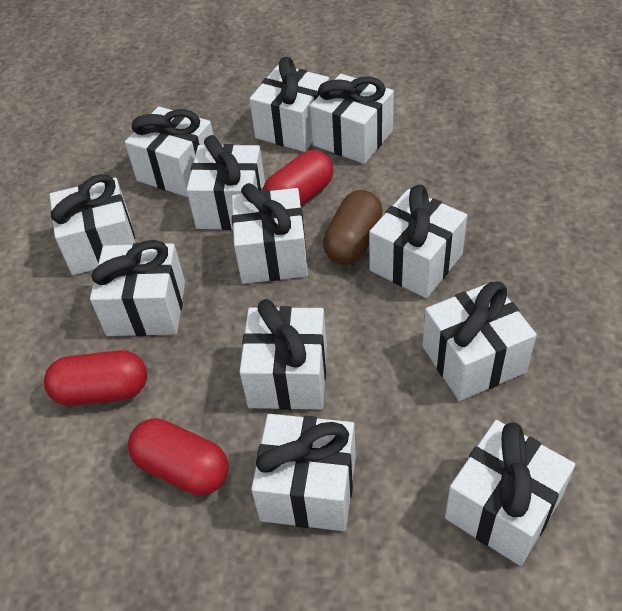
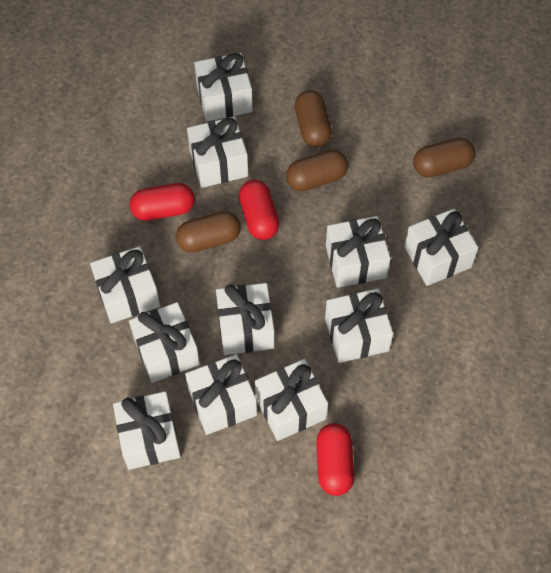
brown capsule: [323,190,383,265] = 1 -> [176,211,241,253] [286,150,348,191] [295,90,332,147] [413,138,476,177] = 4
white gift: [50,174,135,275] [90,240,185,336] [125,106,213,197] [187,135,265,230] [232,183,308,284] [240,299,327,410] [249,57,329,152] [251,414,356,531] [310,74,394,164] [369,185,467,298] [423,281,537,401] [445,420,575,566] = 12 -> [90,246,160,323] [113,391,181,470] [129,302,200,383] [185,354,257,435] [187,117,248,188] [194,53,253,121] [216,283,274,355] [255,359,328,441] [325,288,393,363] [326,216,390,288] [404,208,478,286] = 11

